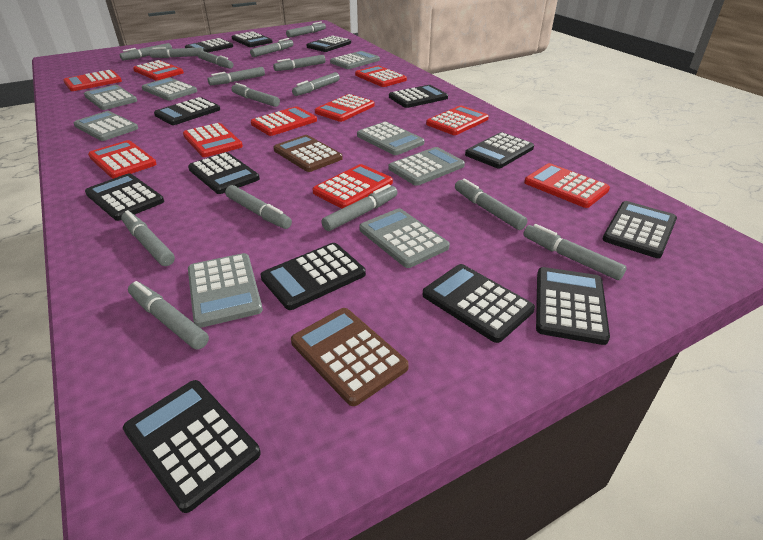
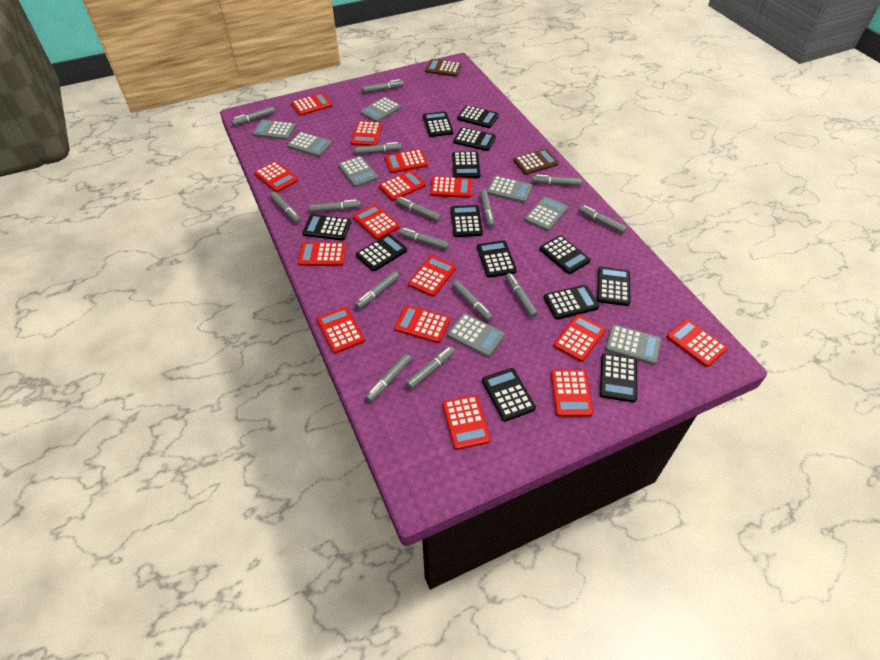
red calculator: [63,70,122,91] [88,140,156,179] [133,60,184,80] [183,123,243,157] [251,106,317,136] [312,164,393,209] [315,94,375,122] [355,65,407,87] [426,105,489,135] [524,163,610,208] = 10 -> [254,161,298,192] [291,93,332,116] [298,242,346,266] [317,307,365,354] [351,121,382,146] [353,204,400,240] [379,170,426,201] [385,149,428,173] [394,305,450,343] [408,256,456,297] [430,176,472,198] [442,395,491,450] [551,370,593,417] [553,314,606,362] [667,319,728,367] = 15

